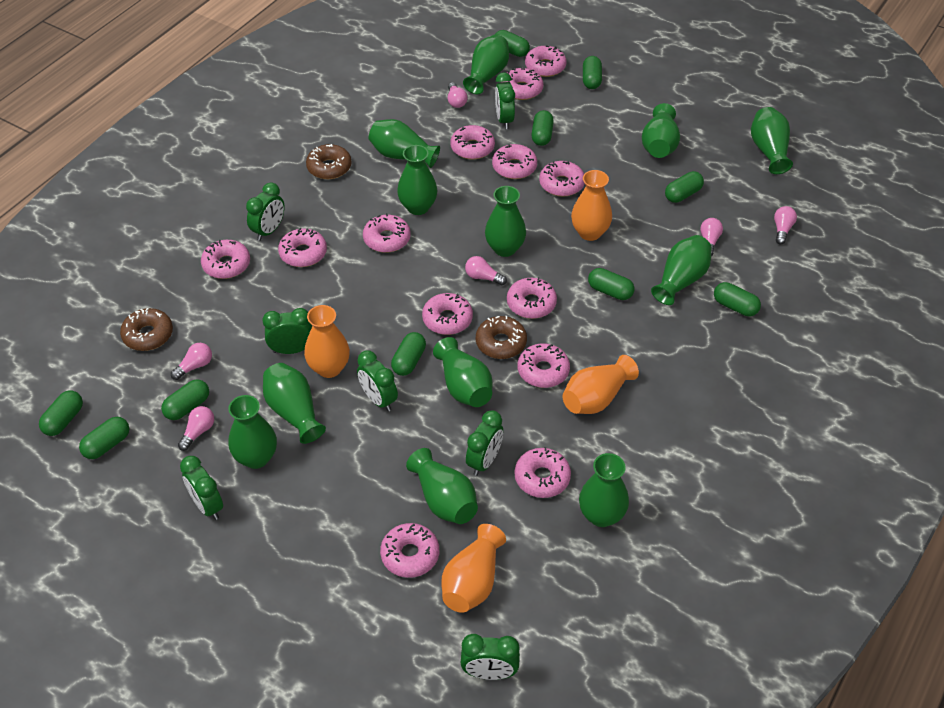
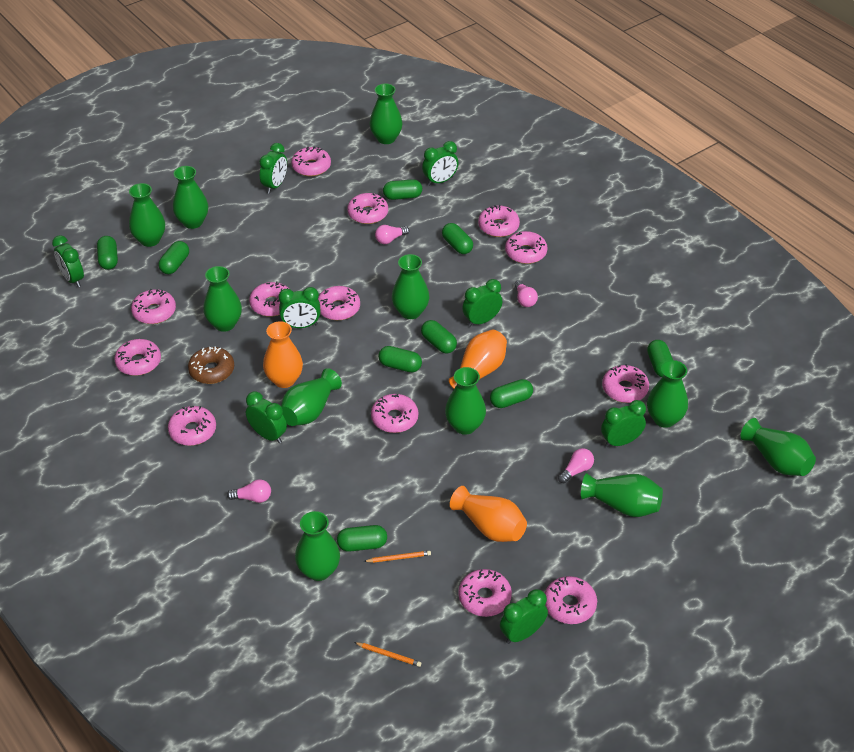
brown donut: [120,308,173,351] [306,144,352,179] [476,316,527,359] = 3 -> [188,346,234,384] = 1
green capsule: [39,391,83,436] [79,417,129,459] [161,379,209,420] [391,332,426,376] [495,30,530,57] [531,110,554,146] [583,56,602,89] [588,268,634,300] [665,171,704,203] [714,282,761,316] = 10 -> [97,236,118,270] [159,241,189,274] [337,525,387,552] [378,346,422,372] [383,179,422,200] [421,320,457,354] [442,223,473,254] [490,379,533,408] [647,340,673,377] = 9
green clock: [180,456,223,520] [246,182,285,241] [262,308,312,354] [357,350,398,412] [461,634,520,680] [466,410,503,476] [495,72,515,129] = 7 -> [52,235,84,287] [246,391,287,443] [259,143,287,193] [278,287,321,328] [422,141,458,186] [462,279,502,327] [500,589,548,644] [601,400,646,447] = 8
green vase: [228,395,277,469] [263,363,326,444] [369,119,440,168] [397,145,438,215] [406,448,478,524] [433,337,493,407] [463,34,509,94] [485,186,526,257] [579,453,629,527] [642,103,680,158] [651,235,712,305] [751,107,793,174] = 12 -> [129,183,165,247] [173,166,208,229] [203,266,242,332] [281,368,342,426] [295,511,340,581] [370,84,403,144] [392,254,429,319] [445,367,486,435] [581,473,663,517] [647,360,688,428] [740,418,816,476] = 11
orange pencil: none = 0 -> [354,642,421,667] [364,551,431,563] = 2
orange vase: [304,305,350,378] [441,524,506,613] [563,355,639,414] [571,170,612,241] = 4 -> [263,321,303,388] [449,330,507,389] [450,486,527,542] = 3
pink light bulb: [171,343,212,380] [178,406,214,451] [448,82,468,108] [465,256,507,285] [700,218,723,256] [774,206,797,244] = 6 -> [227,479,271,503] [375,225,410,244] [514,280,538,307] [558,448,594,483] = 4

